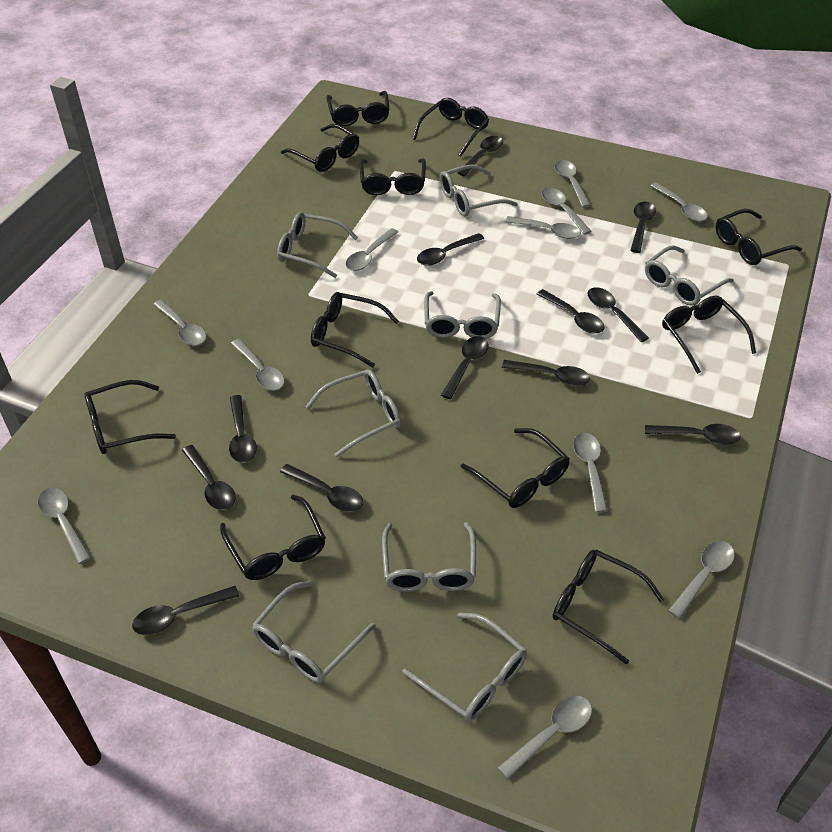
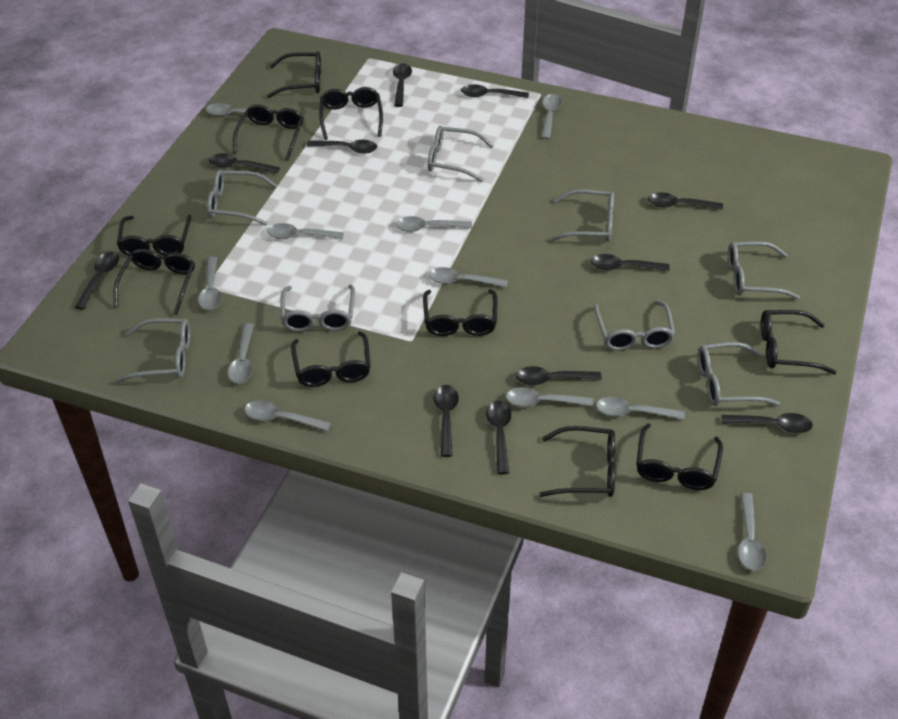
black glasses: [84,380,176,454] [220,495,326,580] [281,124,359,172] [311,292,399,367] [326,91,390,126] [360,159,426,195] [413,98,489,157] [461,428,570,508] [553,550,664,665] [662,296,756,374] [716,209,802,265] = 11 -> [113,249,195,315] [117,215,191,256] [233,104,304,161] [267,51,321,98] [291,331,371,387] [319,87,383,140] [423,289,497,336] [539,426,615,497] [636,423,723,490] [761,310,836,375] = 10
black spoon: [132,586,239,635] [182,445,236,510] [229,395,257,463] [280,464,363,512] [417,233,484,266] [441,336,489,399] [458,136,503,176] [502,360,590,386] [537,289,605,334] [588,287,649,342] [630,202,656,253] [645,424,741,445] = 12 -> [75,252,119,310] [208,153,280,173] [307,140,377,154] [393,64,412,107] [433,385,459,457] [461,84,529,98] [486,400,511,474] [516,366,602,385] [590,254,670,271] [648,192,723,210] [722,413,813,433] = 11

